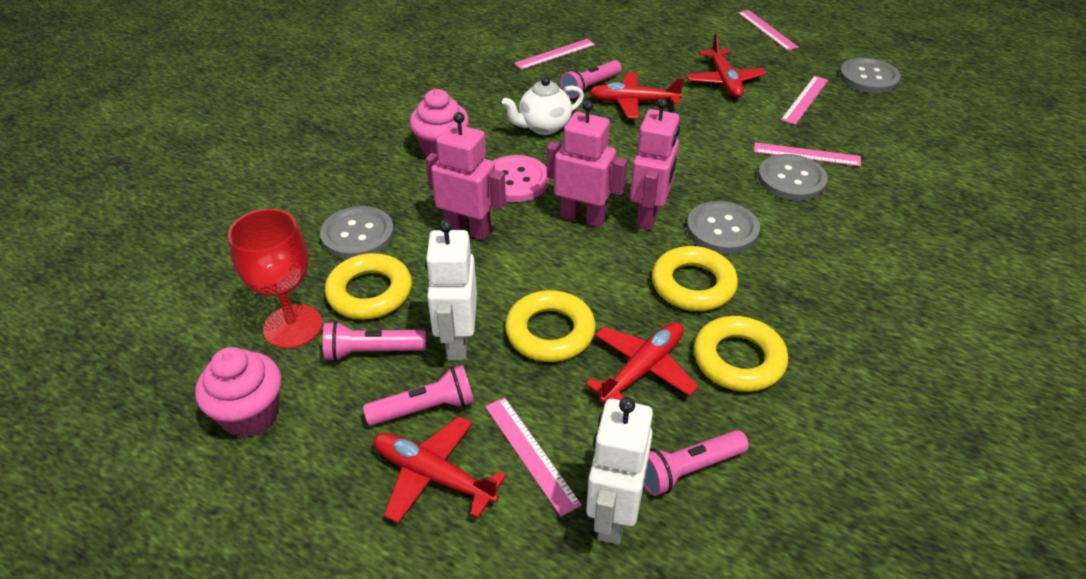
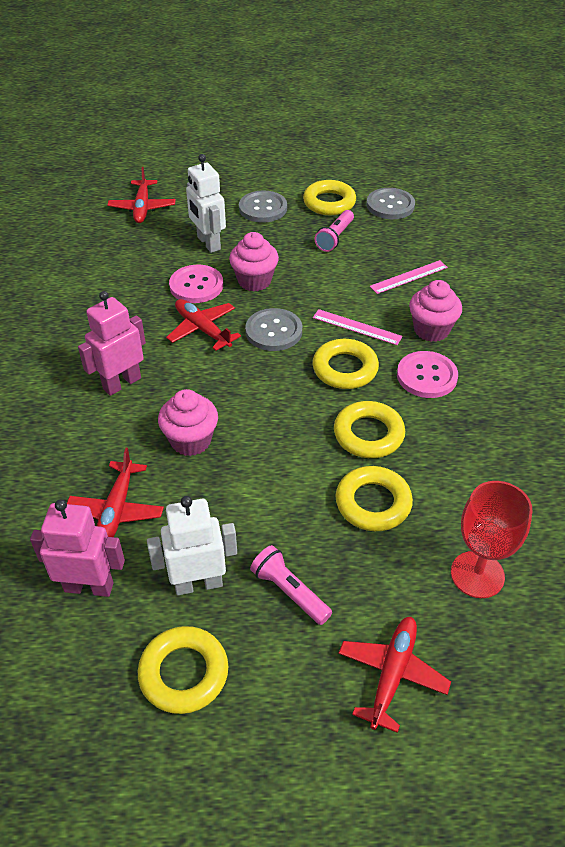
grey button: [320,206,394,259] [687,201,760,254] [758,154,828,201] [839,58,901,93] = 4 -> [239,190,287,223] [245,308,302,351] [366,188,415,219] = 3
pink button: [493,155,549,202] = 1 -> [169,265,223,303] [397,351,458,398] = 2
pink cupcake: [195,347,281,437] [409,89,469,157] = 2 -> [158,389,218,456] [229,232,279,291] [409,280,462,342] = 3
pink flashlight: [323,321,426,362] [363,365,474,426] [560,60,622,99] [644,430,749,496] = 4 -> [250,545,332,625] [315,210,354,252] = 2
pink robot: [426,112,506,241] [547,100,627,227] [630,98,680,230] = 3 -> [30,499,125,597] [78,291,146,396] = 2
pink ruler: [485,397,582,516] [514,39,595,70] [738,10,799,51] [754,142,861,166] [781,76,828,125] = 5 -> [313,309,403,345] [369,260,448,294] = 2
white teapot: [502,77,584,135] = 1 -> none = 0
yellow ring: [325,253,412,320] [505,290,596,362] [652,246,738,311] [694,316,788,392] = 4 -> [138,626,228,714] [303,180,356,216] [312,339,379,389] [334,401,405,458] [335,466,413,531] = 5

